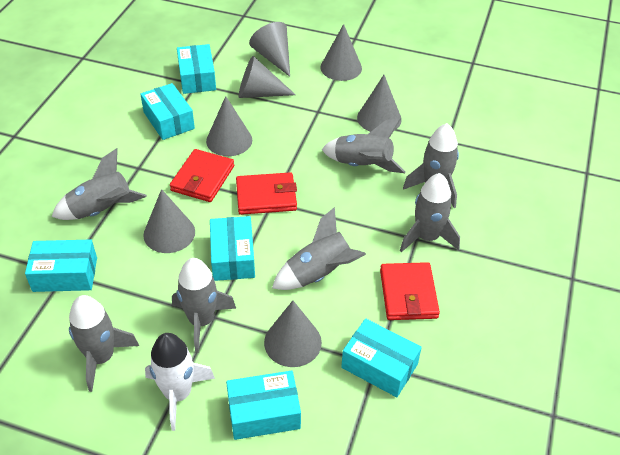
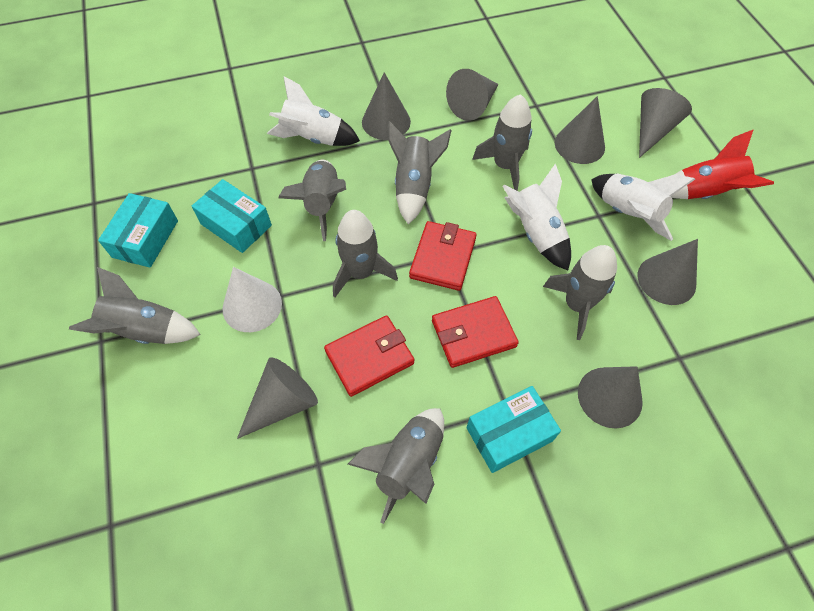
red rocket: none = 0 -> [671,129,774,199] = 1
turquoise box: [25,240,97,292] [140,83,195,140] [177,44,216,94] [210,216,255,281] [226,371,301,440] [341,319,422,397] = 6 -> [98,193,178,268] [192,179,272,253] [467,386,561,473] = 3
white cone: none = 0 -> [223,267,282,332] = 1
white rocket: [145,333,215,431] = 1 -> [267,76,360,146] [502,164,571,270] [591,174,695,241] = 3

